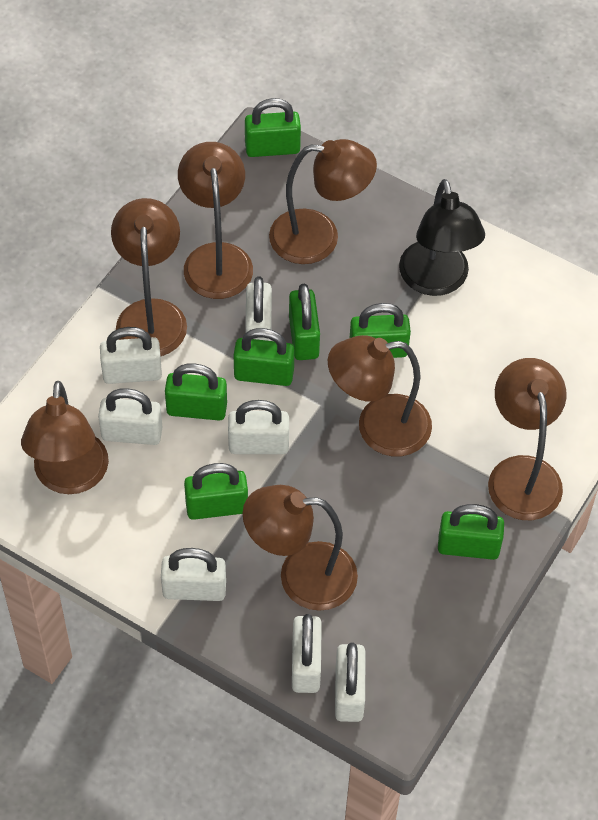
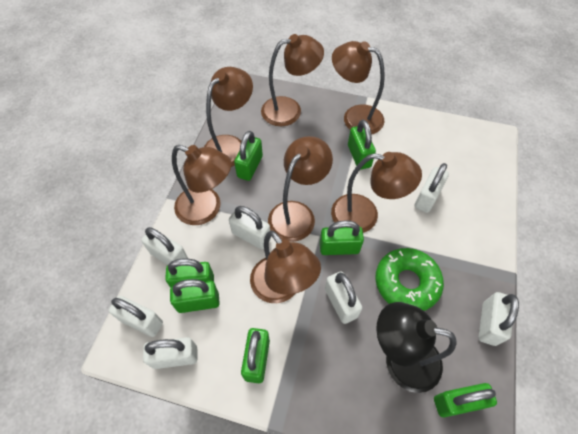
green donut: none = 0 -> [375,248,444,311] = 1

